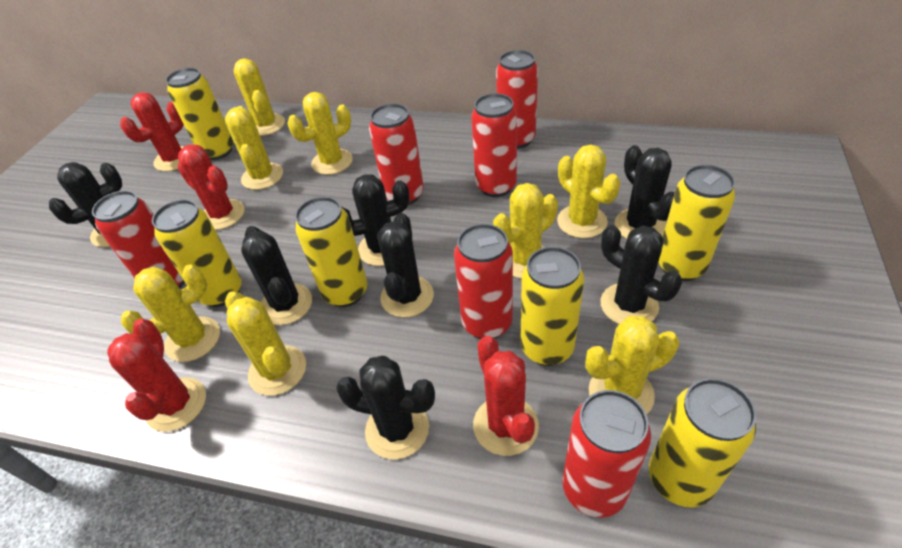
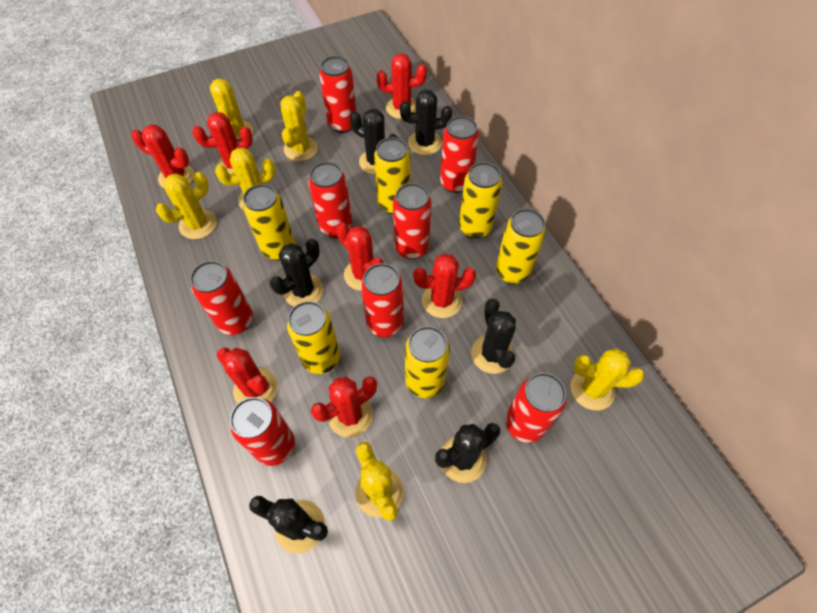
black cactus: [49,162,122,247] [241,226,312,325] [336,356,435,459] [341,174,410,266] [377,213,434,318] [601,225,682,324] [614,145,675,239] = 7 -> [249,496,328,554] [270,238,324,306] [350,109,398,174] [400,89,452,155] [435,423,500,483] [471,298,516,374] = 6
red cactus: [107,319,206,432] [120,93,184,172] [178,144,245,230] [473,336,539,456] = 4 -> [131,125,194,189] [193,112,253,174] [216,347,278,403] [311,376,377,438] [336,222,384,291] [377,53,427,119] [413,254,476,318] = 7
red can: [92,191,185,289] [369,103,424,205] [454,224,513,339] [471,93,517,197] [496,50,538,149] [562,390,651,518] = 6 -> [190,261,253,335] [230,397,295,466] [308,162,352,238] [319,56,356,133] [361,263,404,337] [393,183,432,259] [440,116,479,193] [505,373,567,443] = 8
yellow cactus: [121,264,220,362] [225,106,283,190] [225,291,306,396] [234,59,285,136] [287,92,353,175] [493,183,558,279] [557,145,621,238] [585,316,679,415] = 8 -> [156,172,217,239] [210,78,253,140] [215,148,275,210] [280,91,318,161] [355,442,404,521] [571,348,644,410] = 6

